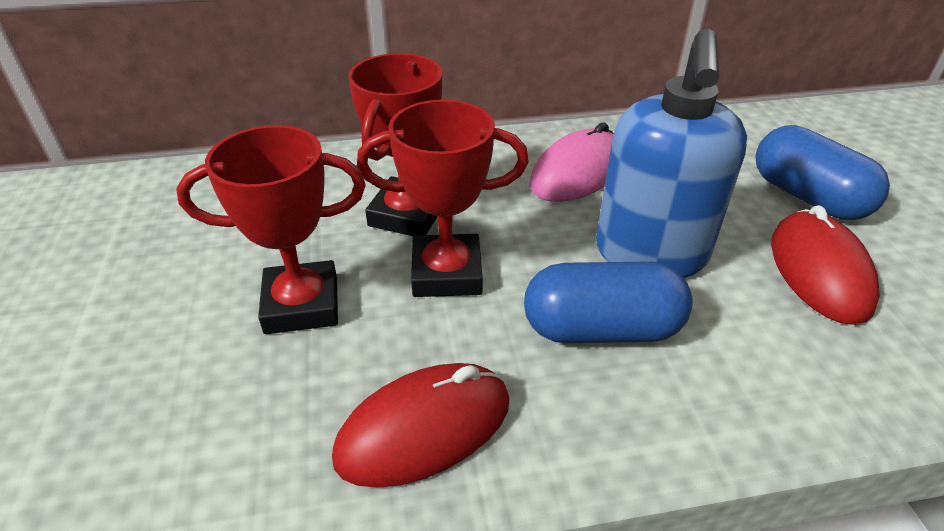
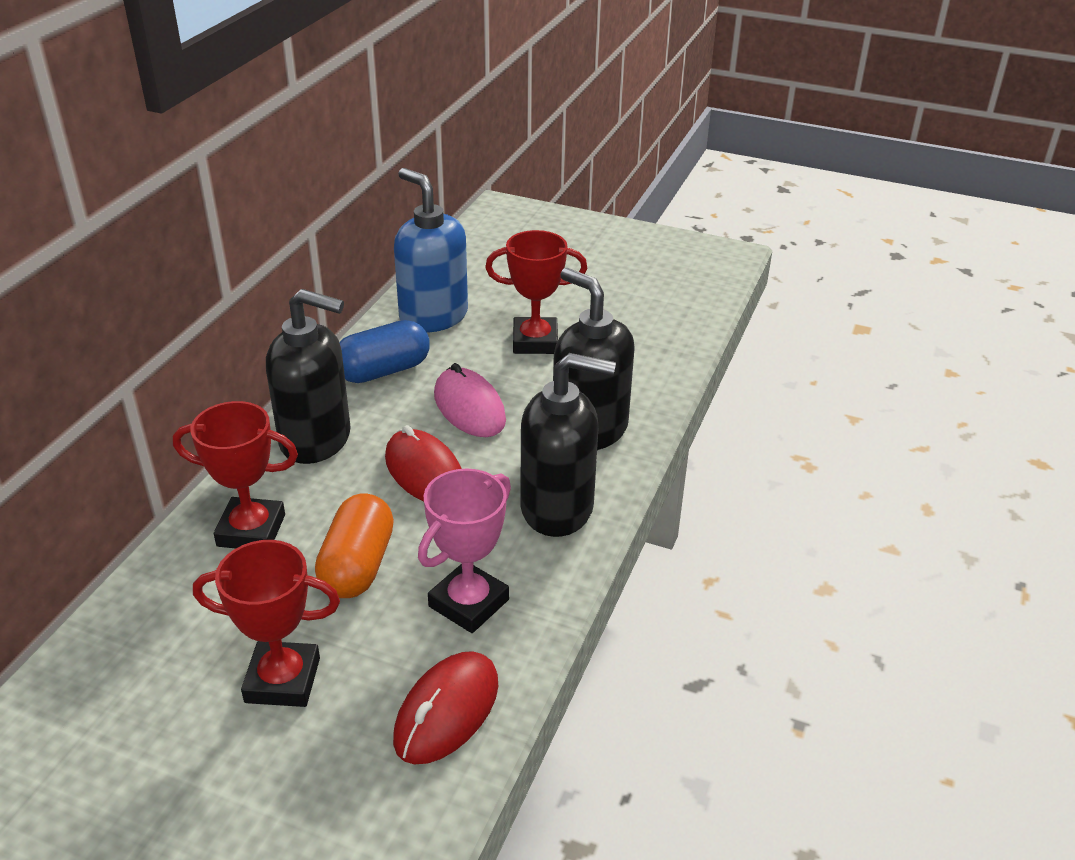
black soap dispenser: none = 0 -> [266,289,351,464] [520,353,616,537] [553,268,635,450] = 3
blue capsule: [524,261,693,343] [755,125,890,220] = 2 -> [339,320,430,383] = 1
orange capsule: none = 0 -> [315,493,394,598] = 1
pink trophy: none = 0 -> [418,468,511,633] = 1

